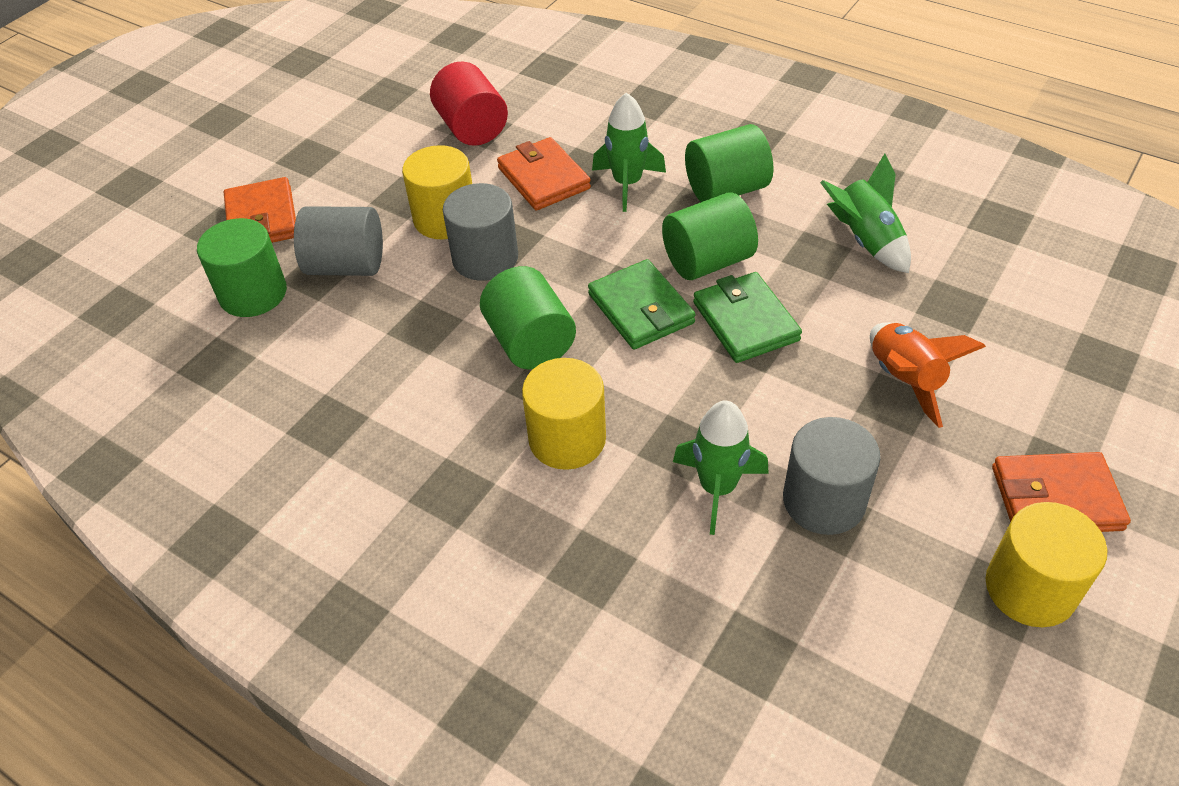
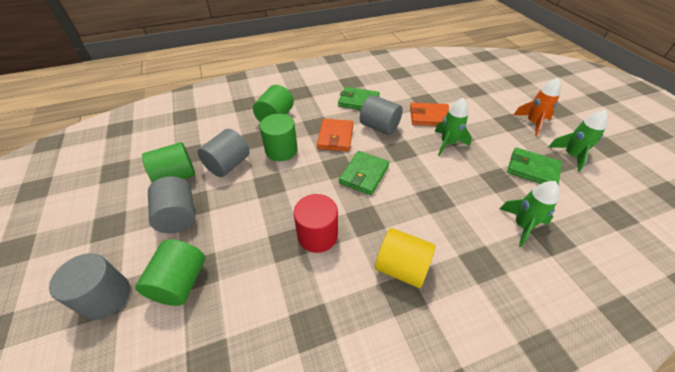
green wallet: [588,259,695,350] [693,272,802,363] = 2 -> [338,87,380,110] [339,151,389,195] [507,147,562,184] = 3
grey cylinder: [294,206,383,276] [443,183,518,281] [783,417,881,535] = 3 -> [49,253,130,320] [148,176,195,233] [198,129,250,177] [360,95,403,135] = 4
orange wallet: [224,177,296,243] [497,137,591,210] [992,452,1131,532] = 3 -> [317,119,353,152] [410,103,449,126] = 2
yellow cylinder: [402,145,472,239] [522,358,606,470] [986,502,1107,627] = 3 -> [375,228,436,288] = 1

